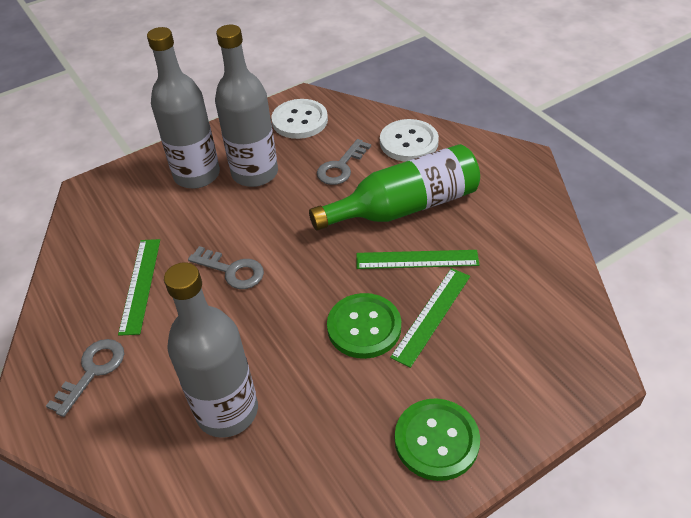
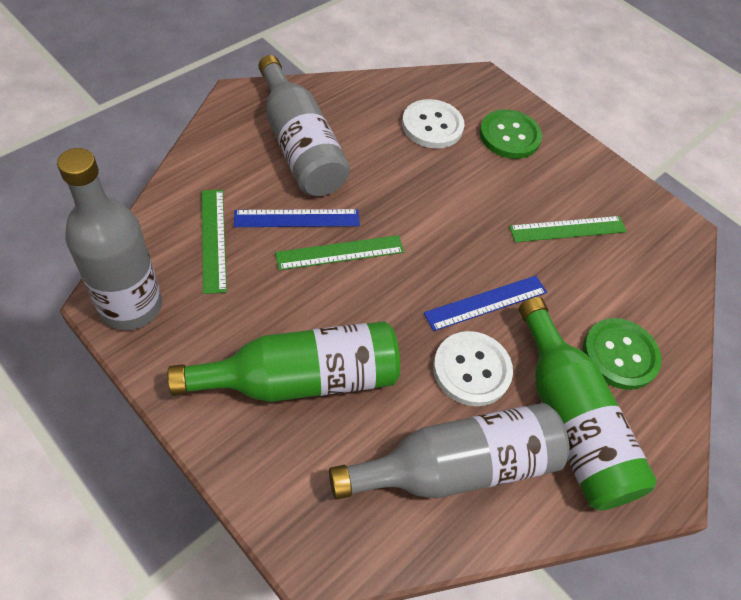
blue ruler: none = 0 -> [234,209,360,227] [424,276,547,331] = 2
green bottle: [309,144,480,231] = 1 -> [168,321,400,402] [519,297,657,511] = 2
grey key: [46,339,124,417] [188,246,264,289] [317,139,371,185] = 3 -> none = 0

